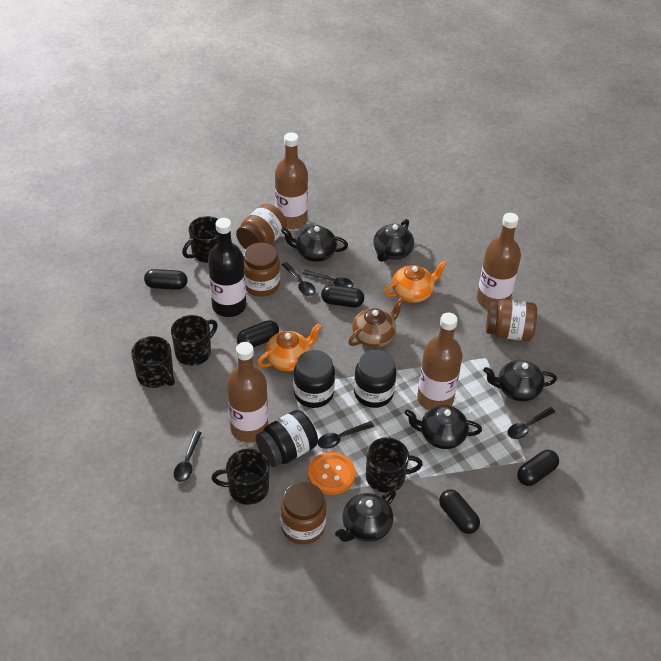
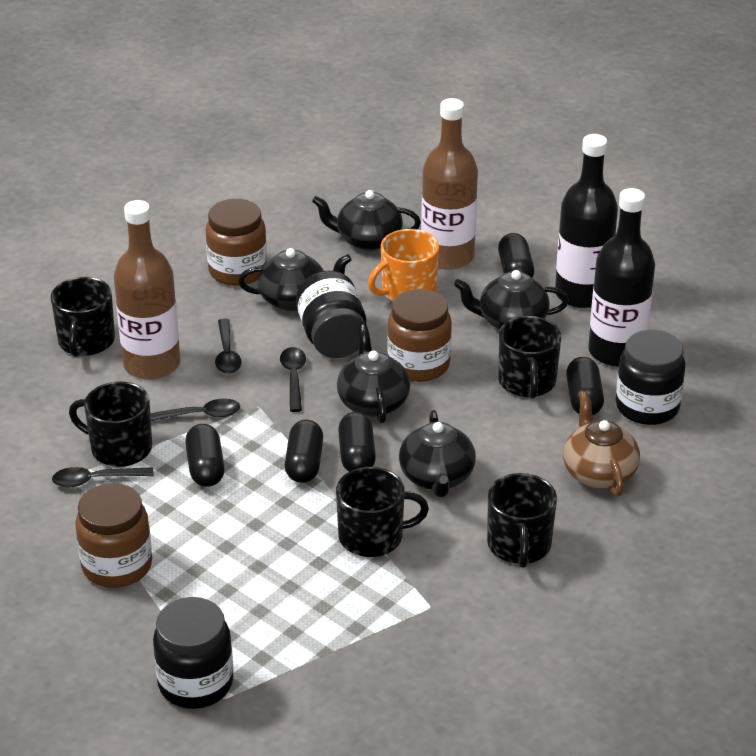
black bottle: [208,218,246,317] = 1 -> [555,134,618,308] [588,188,655,367] = 2
black spoon: [174,431,202,482] [282,262,316,296] [302,270,354,288] [318,421,374,449] [507,407,555,439] = 5 -> [52,467,154,487] [150,399,240,421] [215,319,241,374] [280,347,306,412] = 4
brown bottle: [227,342,268,442] [275,132,308,229] [417,313,463,410] [477,213,521,309] = 4 -> [114,200,181,380] [421,98,478,270] = 2
brown jar: [236,204,287,249] [244,243,280,297] [280,482,326,545] [486,299,537,341] = 4 -> [75,483,152,588] [206,199,267,286] [387,289,452,382] = 3
orange button: [308,452,355,495] = 1 -> none = 0
orange mug: none = 0 -> [368,229,439,301] = 1
orange teapot: [258,323,322,371] [384,261,447,303] = 2 -> none = 0

